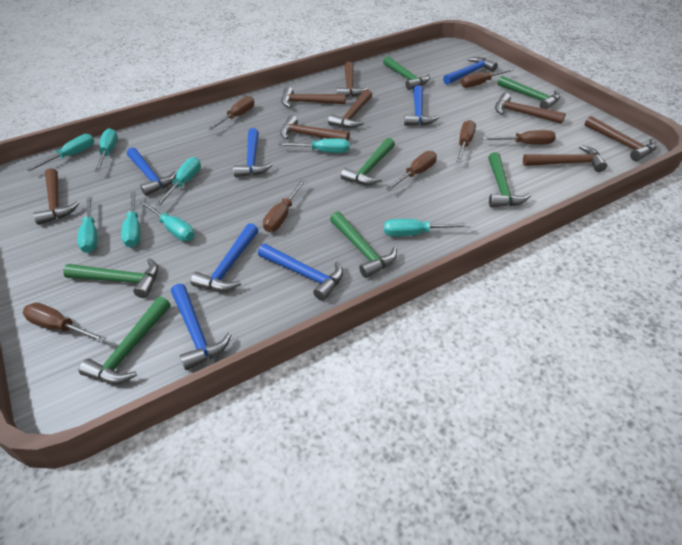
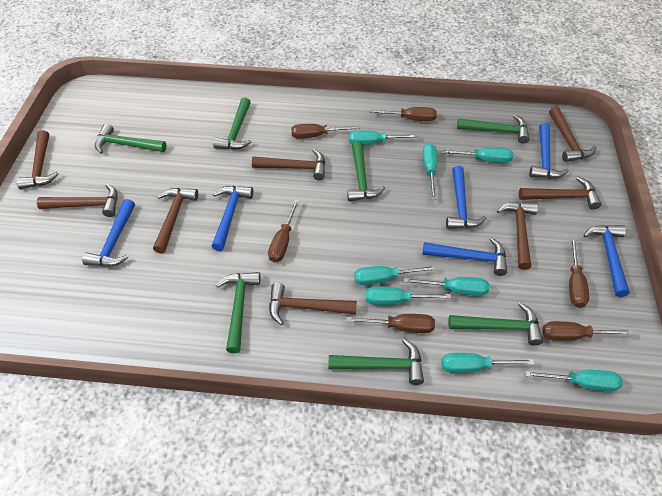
blue hammer: [127,147,177,196] [171,284,232,370] [191,223,258,292] [233,128,273,177] [258,244,343,301] [404,85,439,126] [443,57,498,85] = 7 -> [82,199,135,267] [211,186,253,251] [423,237,507,276] [446,166,486,229] [529,123,569,179] [584,225,630,297] = 6
brown screwdriver: [23,303,106,342] [208,96,254,130] [263,180,305,232] [386,151,437,191] [456,120,476,162] [461,69,514,88] [482,130,556,144] = 7 -> [268,199,299,262] [291,124,360,139] [346,314,435,333] [369,107,437,121] [542,321,634,341] [569,237,589,308] = 6

